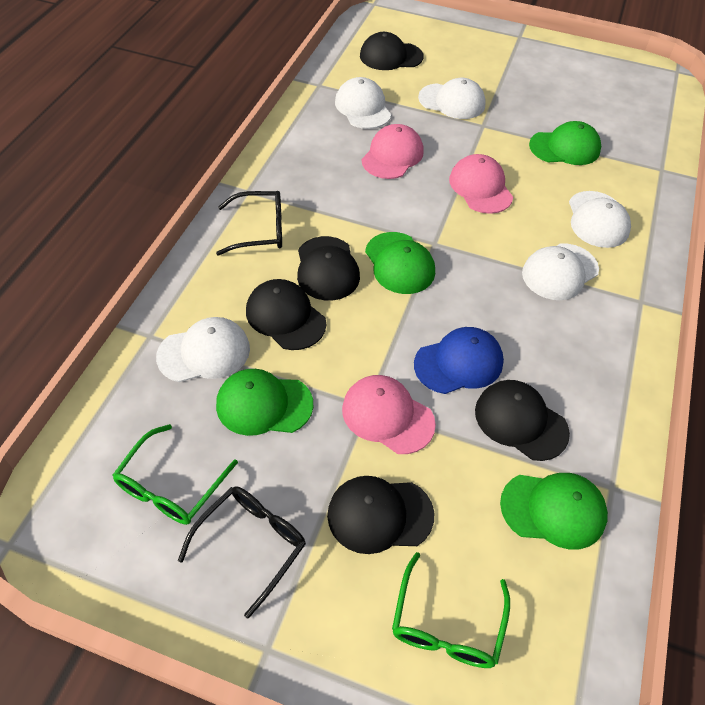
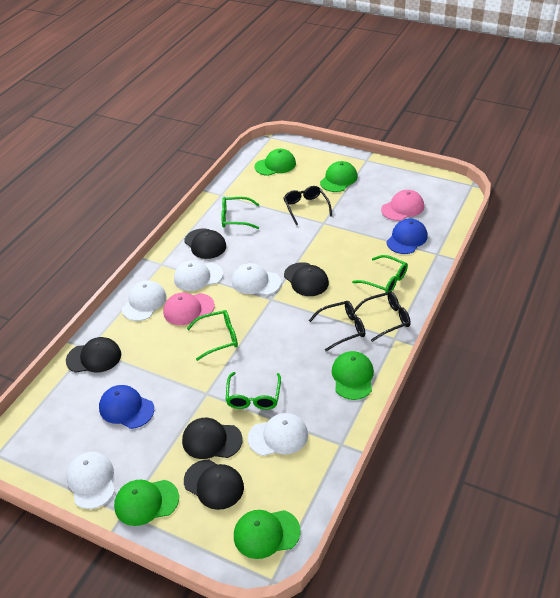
black glasses: [178,486,306,619] [216,191,282,256] = 2 -> [283,186,332,225] [309,301,365,351] [354,292,411,342] = 3
blue cap: [414,327,504,394] = 1 -> [99,385,154,429] [386,219,428,254] = 2
green cap: [216,369,313,436] [365,232,435,294] [500,473,608,550] [529,121,601,165] = 4 -> [114,480,179,526] [234,510,301,559] [255,149,296,176] [320,161,358,192] [332,351,374,400] = 5
green glasses: [113,424,238,525] [392,552,510,668] = 2 -> [186,310,238,361] [221,197,260,229] [226,372,281,410] [352,255,408,293] = 4
pink cap: [342,375,436,454] [361,124,424,179] [449,154,513,214] = 3 -> [163,293,215,325] [381,190,424,221] = 2

